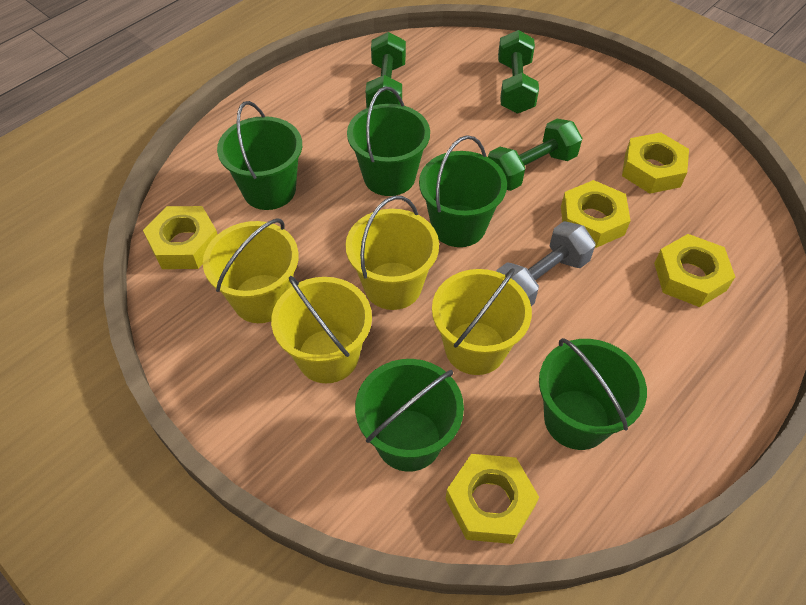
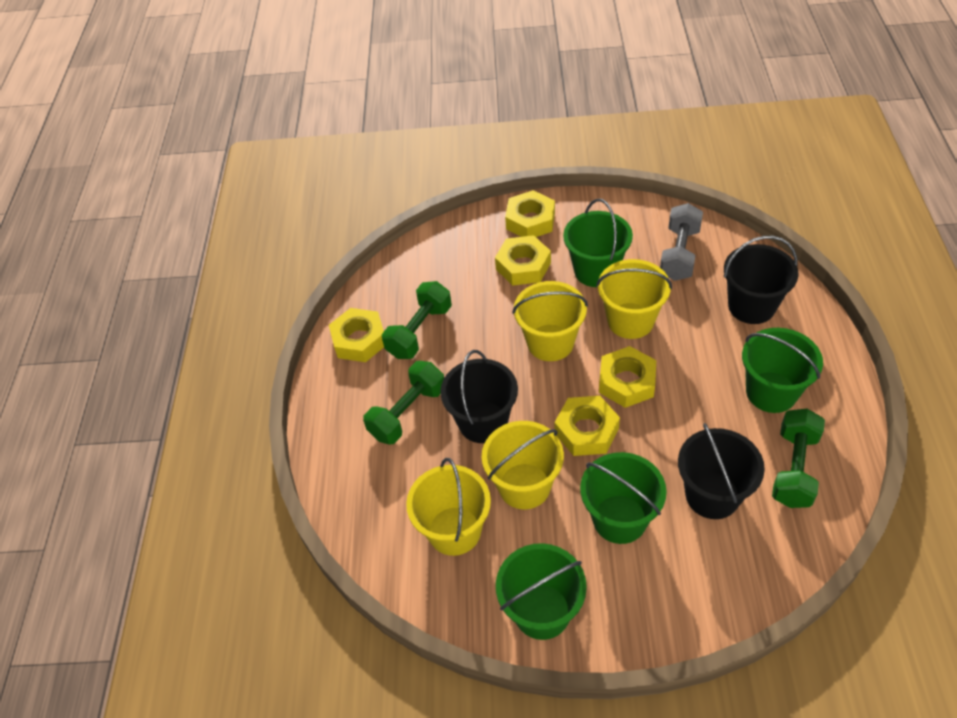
black bucket: none = 0 -> [440,350,518,443] [678,423,765,519] [724,236,799,324] = 3
green bucket: [217,101,302,210] [347,87,430,196] [355,359,464,472] [419,135,507,247] [539,338,647,450] = 5 -> [496,543,587,640] [563,199,633,287] [580,452,667,544] [742,328,823,413] = 4

